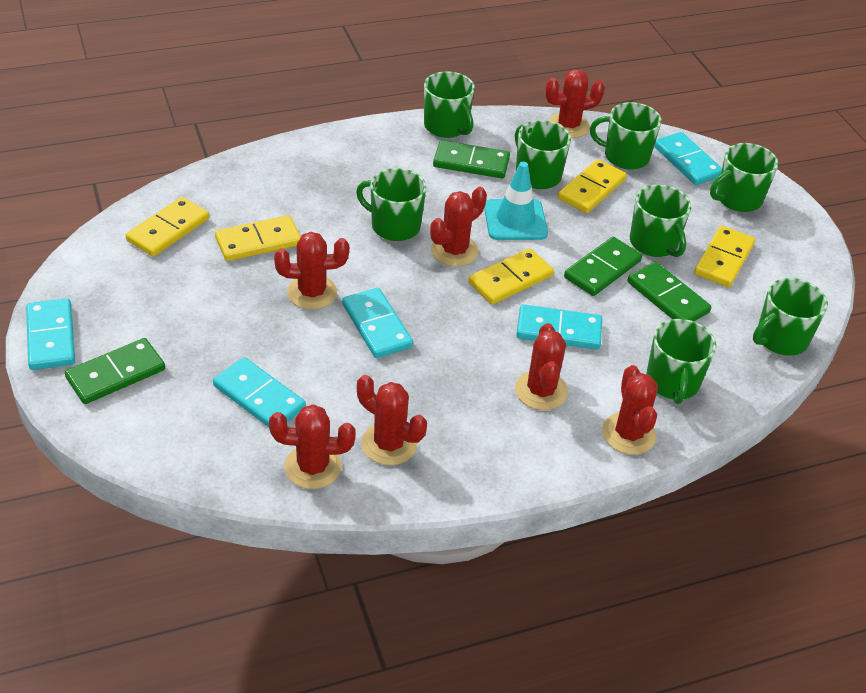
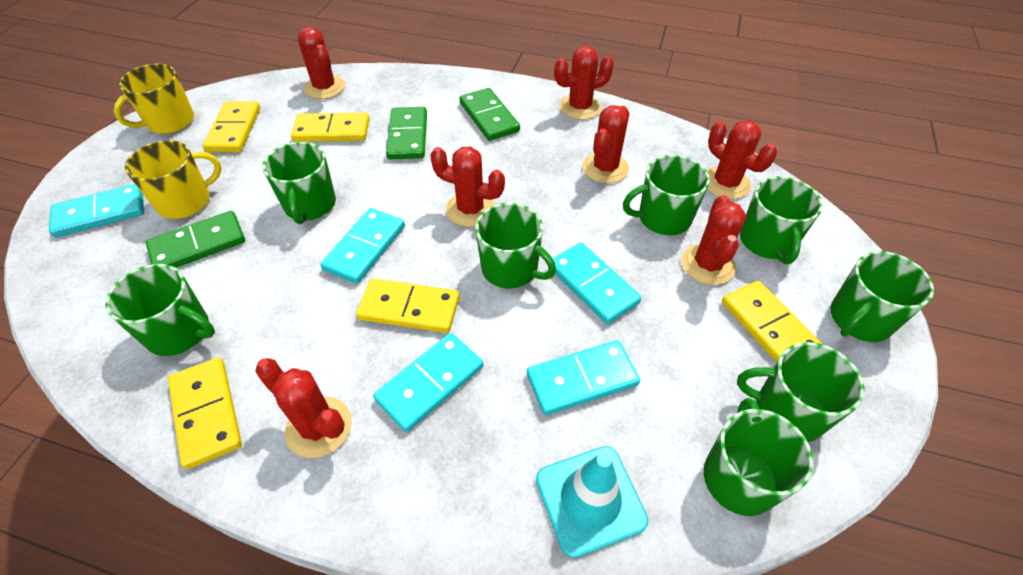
green domino: [65,338,165,404] [433,140,510,178] [564,237,642,296] [627,262,711,321] = 4 -> [146,211,245,268] [386,107,427,159] [460,88,520,141] = 3
yellow mug: none = 0 -> [114,64,194,134] [125,140,222,219] = 2

